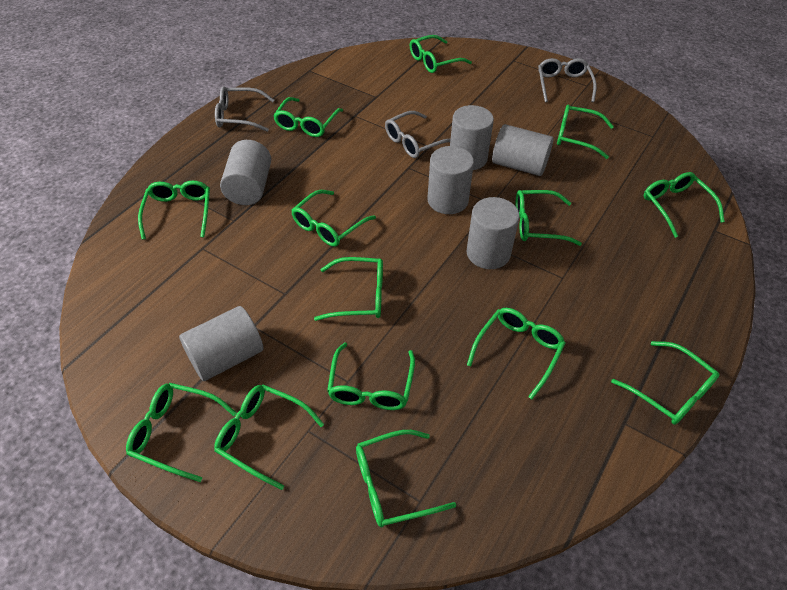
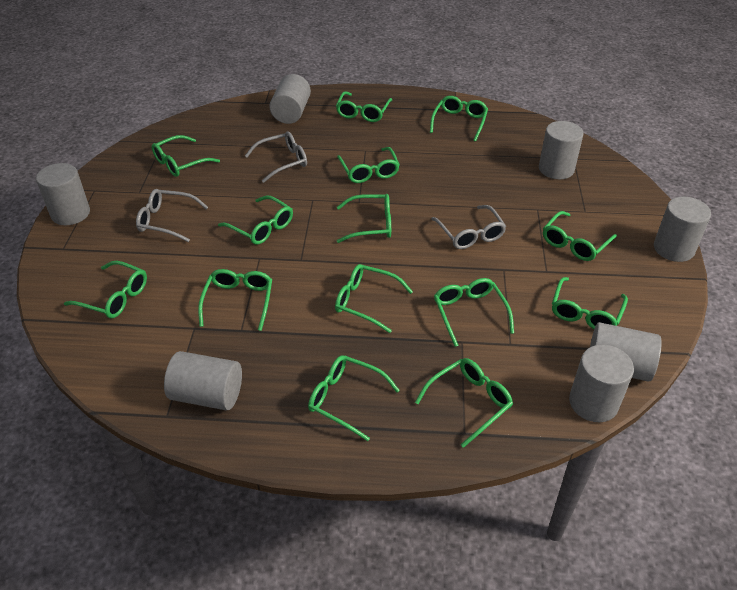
grey cylinder: [179,306,264,381] [220,140,271,205] [427,146,474,214] [450,105,494,170] [466,197,519,269] [492,124,553,176] = 6 -> [36,163,90,225] [164,351,242,410] [269,74,311,124] [539,121,584,179] [569,345,634,422] [590,322,662,381] [654,197,711,262] = 7

